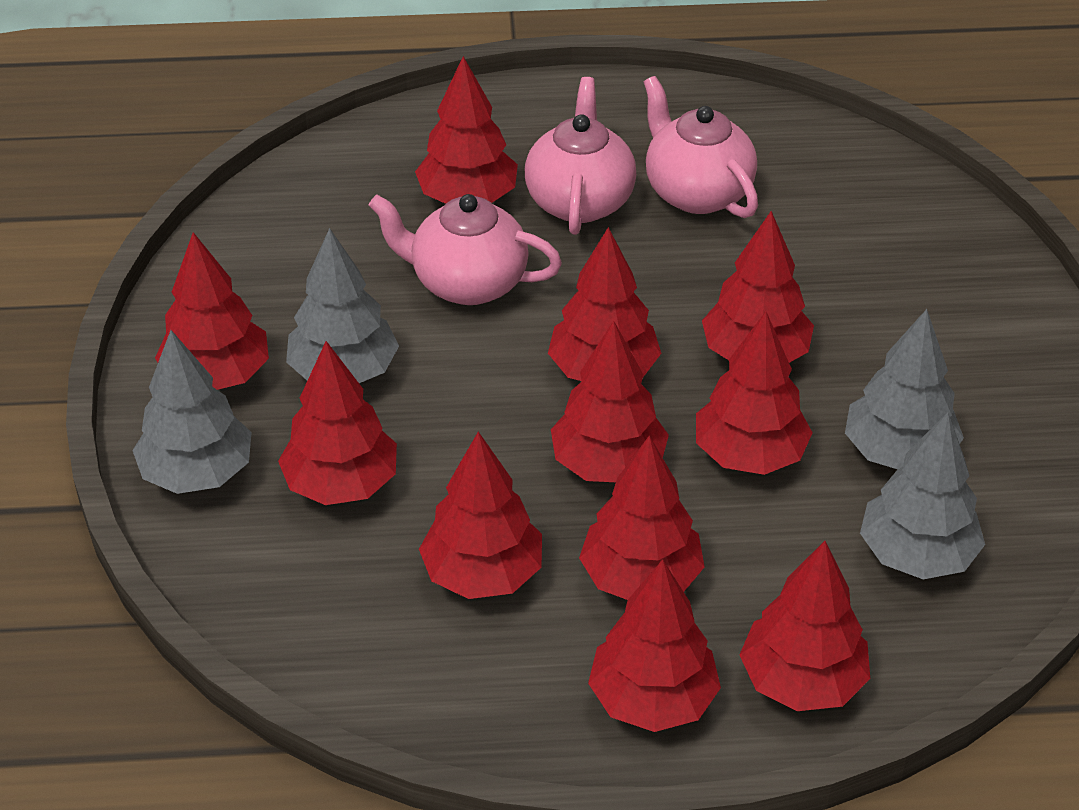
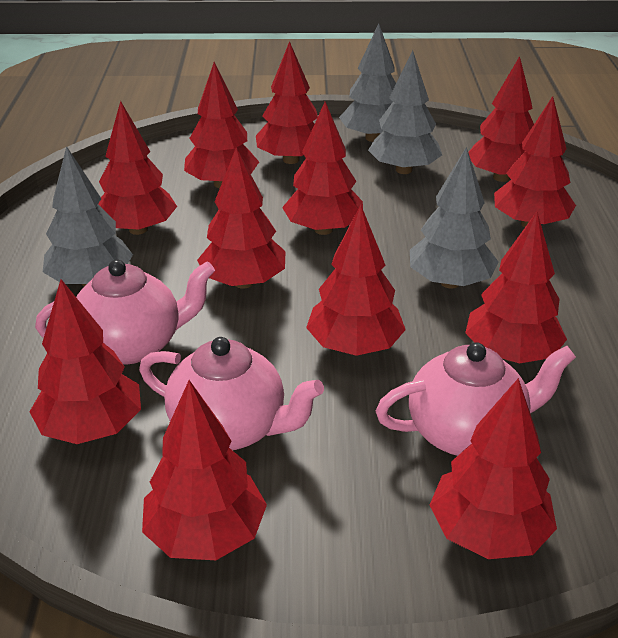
red tree: [155,232,269,390] [278,341,397,505] [415,56,518,204] [419,432,542,599] [548,227,661,381] [551,321,669,482] [579,436,705,600] [588,559,721,732] [696,312,813,475] [702,211,814,363] [739,541,870,711] = 11 -> [30,279,141,444] [98,101,177,235] [142,380,267,560] [184,62,259,188] [197,147,285,289] [256,41,318,164] [282,102,363,235] [306,205,406,356] [430,378,557,559] [465,212,567,364] [468,56,534,182] [494,96,576,227] = 12

